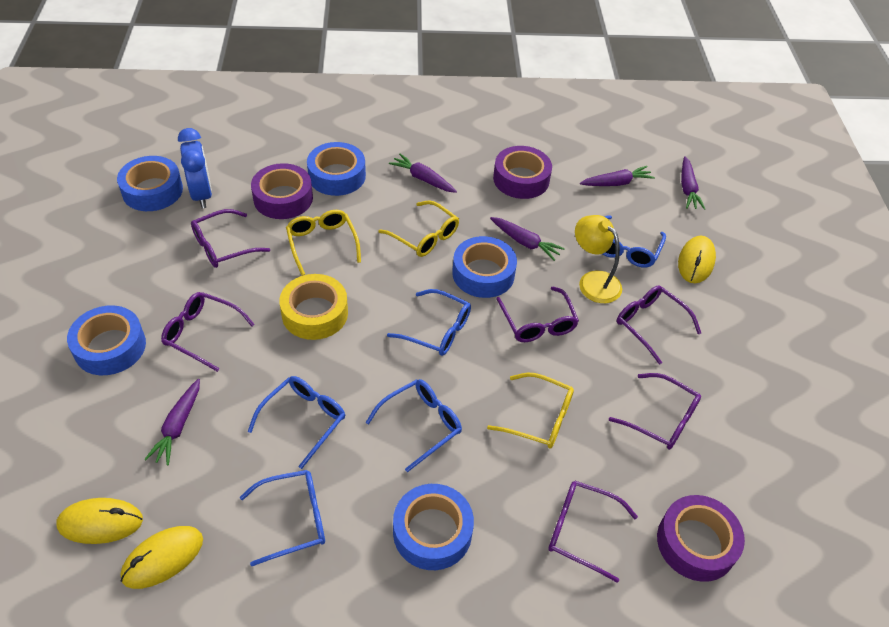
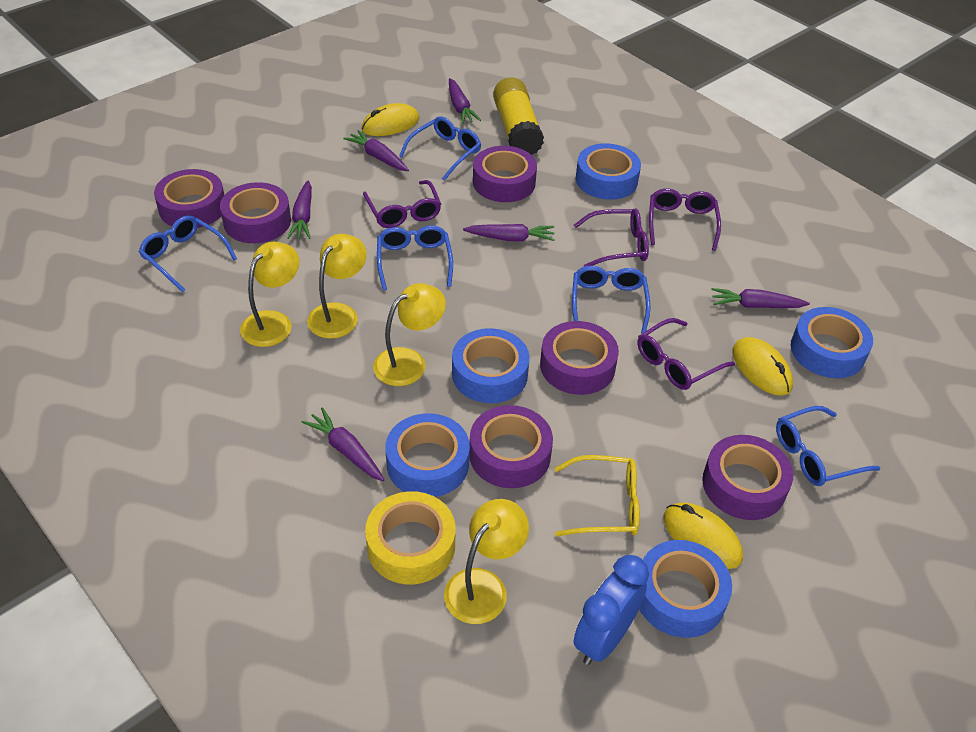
purple carrot: [144,379,200,465] [389,154,457,193] [490,217,565,261] [580,166,655,186] [681,156,705,210] = 5 -> [287,180,312,239] [302,407,384,481] [343,130,409,171] [449,78,481,124] [463,224,555,242] [711,288,810,308] = 6
purple glasses: [161,292,255,372] [191,209,270,268] [496,287,579,342] [548,481,638,583] [609,373,701,450] [617,285,701,365] = 6 -> [363,180,441,228] [574,208,649,267] [637,318,735,390] [649,188,721,251] = 4
purple tape: [251,163,313,219] [493,146,552,199] [657,495,745,582] = 3 -> [154,169,224,228] [220,182,291,243] [469,405,553,488] [473,146,537,202] [540,321,619,395] [702,435,793,520] = 6
yellow glasses: [286,210,361,276] [378,200,459,257] [487,373,574,449] = 3 -> [554,455,640,536] = 1
yellow glue stick: none = 0 -> [493,77,544,155] = 1
yellow lamp: [575,215,622,303] = 1 -> [240,242,299,347] [307,234,367,339] [373,283,446,386] [444,499,529,624] = 4

